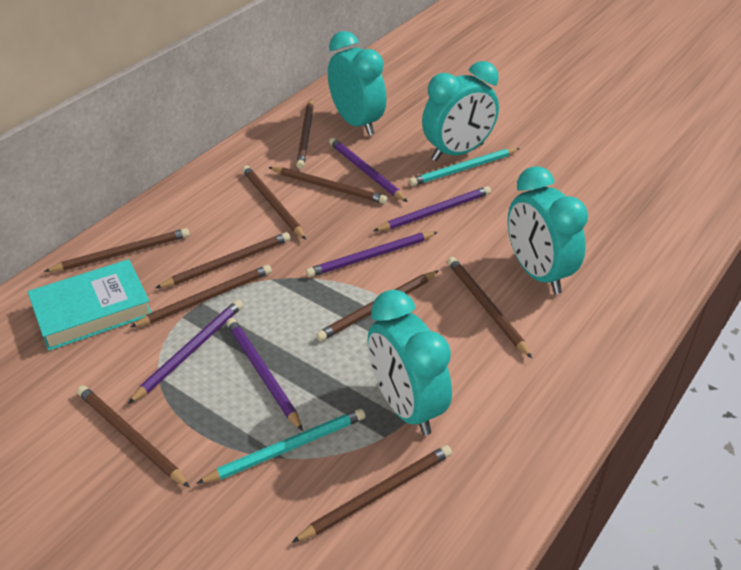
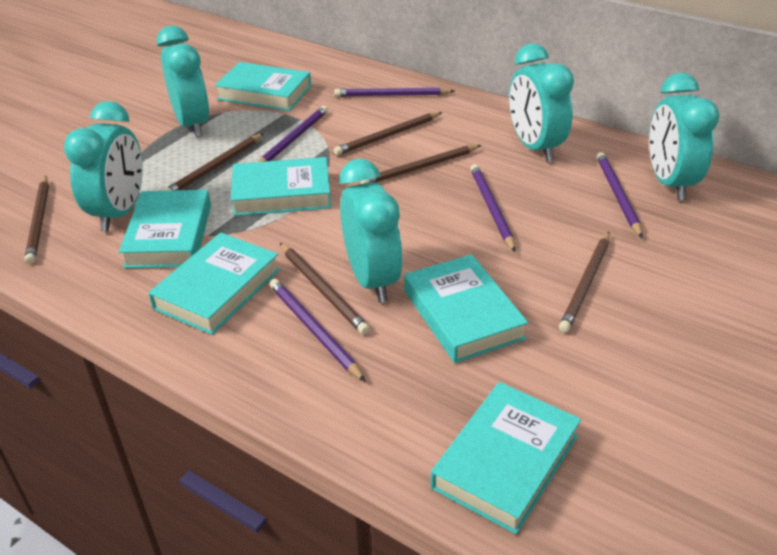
brown pencil: [44,228,190,272] [77,385,190,488] [130,265,272,327] [155,232,290,288] [242,165,306,240] [269,167,388,204] [292,445,452,543] [296,99,314,169] [316,270,439,341] [447,257,532,358] = 10 -> [24,176,49,264] [163,133,264,191] [280,243,370,334] [334,112,442,155] [361,145,481,184] [559,232,610,333] = 6
turquoise book: [27,259,152,351] = 1 -> [119,190,211,268] [148,232,280,335] [215,62,311,111] [231,157,331,216] [404,254,528,363] [431,382,581,535] = 6
turquoise clock: [328,31,386,136] [368,290,452,435] [422,61,499,161] [508,166,588,294] = 4 -> [64,101,143,232] [157,26,209,137] [340,159,403,303] [509,43,574,162] [649,73,719,200] = 5
turquoise pencil: [196,409,365,484] [409,148,520,186] = 2 -> none = 0

